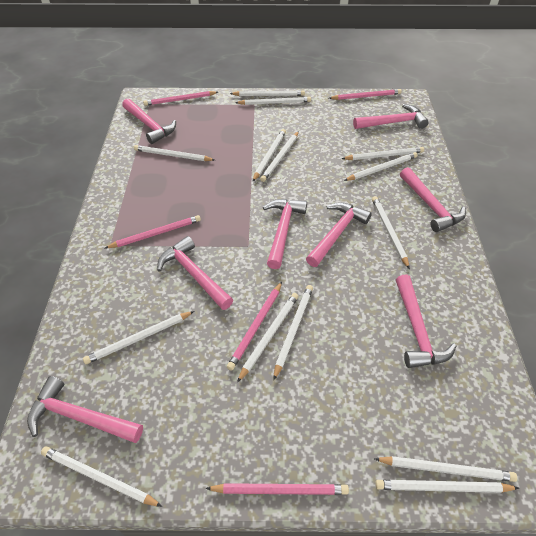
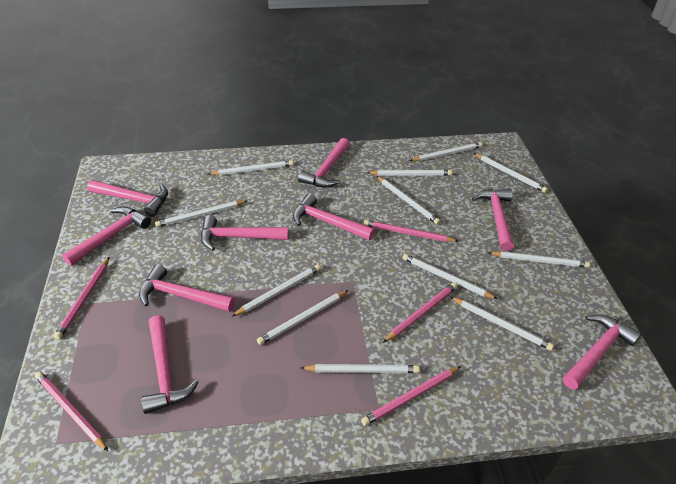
pink hammer: [27,376,143,443] [122,98,176,144] [157,236,233,310] [263,199,307,269] [306,202,372,267] [353,104,429,129] [396,274,457,368] [400,167,466,232] = 8 -> [62,207,151,266] [87,180,168,217] [139,264,235,312] [141,315,199,414] [201,215,289,250] [293,193,375,241] [298,138,350,188] [472,189,514,251] [563,314,641,390] = 9
white pencil: [41,447,162,507] [83,311,194,364] [134,145,215,161] [230,90,305,96] [235,97,311,105] [237,293,299,383] [253,129,286,181] [260,131,299,182] [273,285,313,380] [342,147,424,160] [344,152,418,181] [372,196,410,269] [374,456,517,482] [375,480,519,493] = 14 -> [155,200,247,227] [208,160,294,175] [232,264,321,316] [257,290,349,345] [301,364,420,373] [367,170,452,176] [377,176,440,225] [403,254,497,299] [409,142,483,161] [451,297,554,351] [474,153,548,193] [488,251,590,268] = 12

